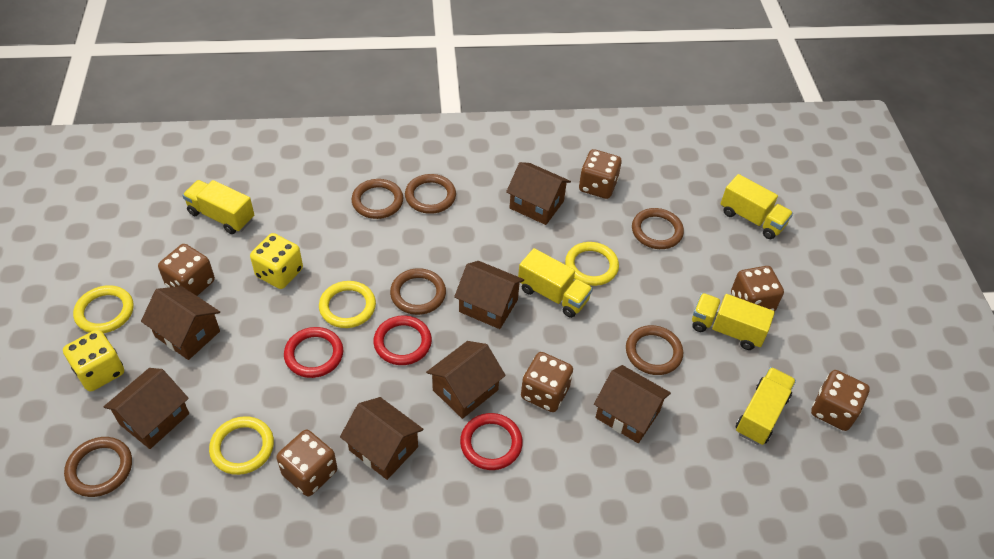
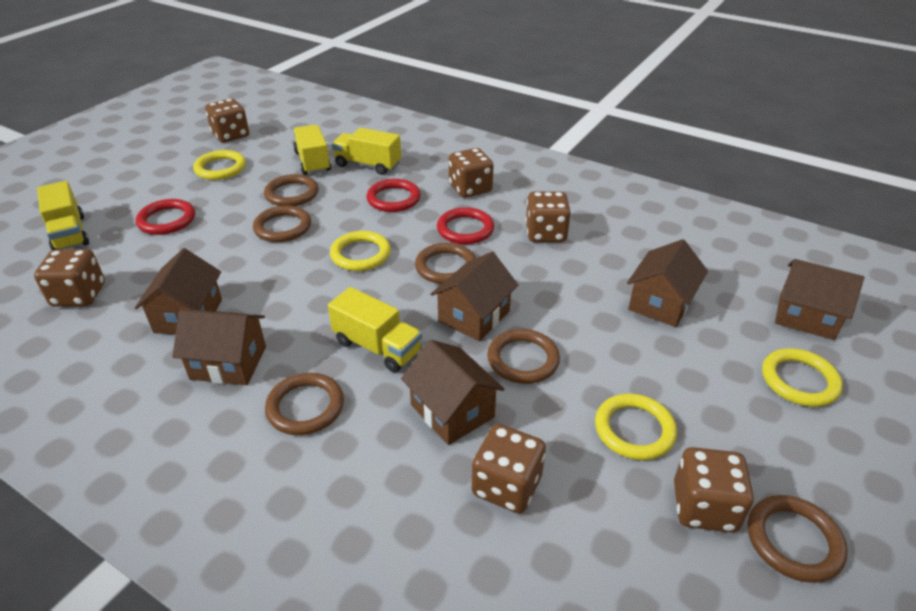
brown house: [104,368,189,449] [141,286,220,360] [340,397,423,480] [426,341,506,419] [454,261,524,329] [506,162,571,225] [594,365,671,443] = 7 -> [135,248,222,335] [172,310,266,385] [401,340,504,445] [430,252,518,341] [627,239,708,327] [775,259,864,340] = 6
yellow dice: [63,330,124,392] [250,233,303,289] = 2 -> none = 0
yellow truck: [182,180,254,234] [518,248,593,318] [692,293,775,350] [720,174,793,239] [736,367,796,445] = 5 -> [37,181,89,250] [293,125,331,175] [328,287,422,372] [332,128,401,175] = 4

